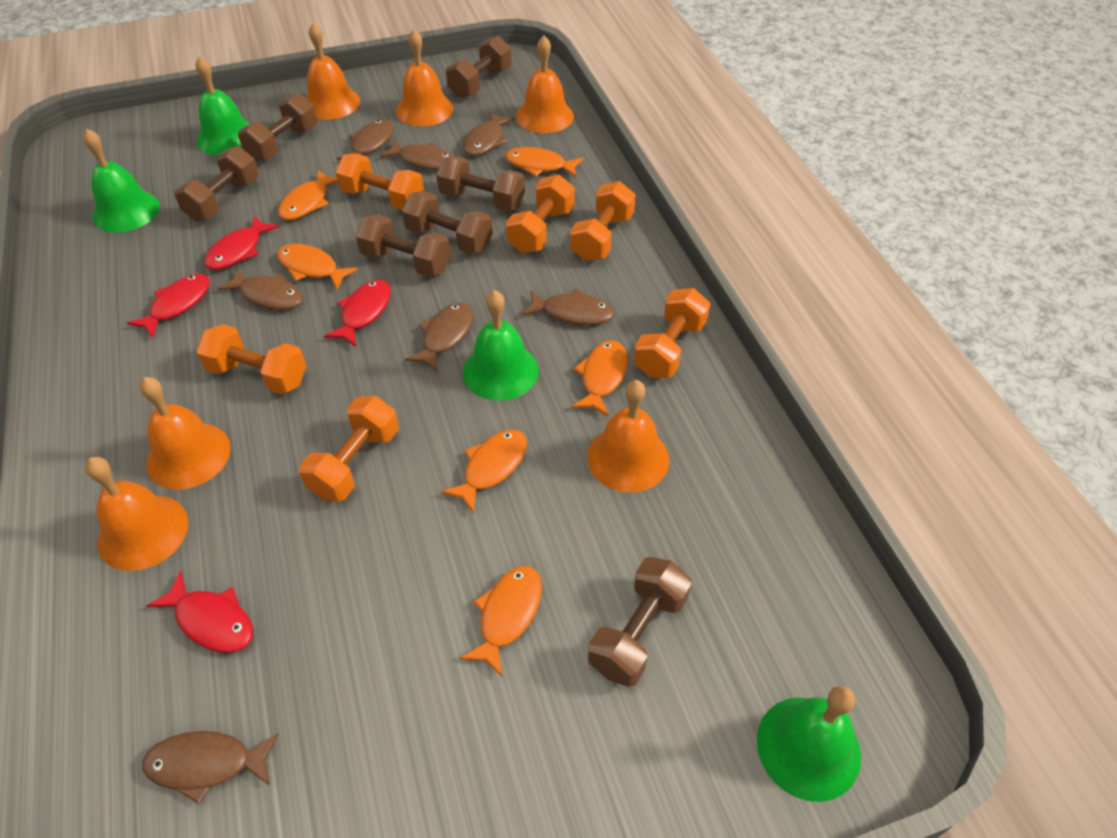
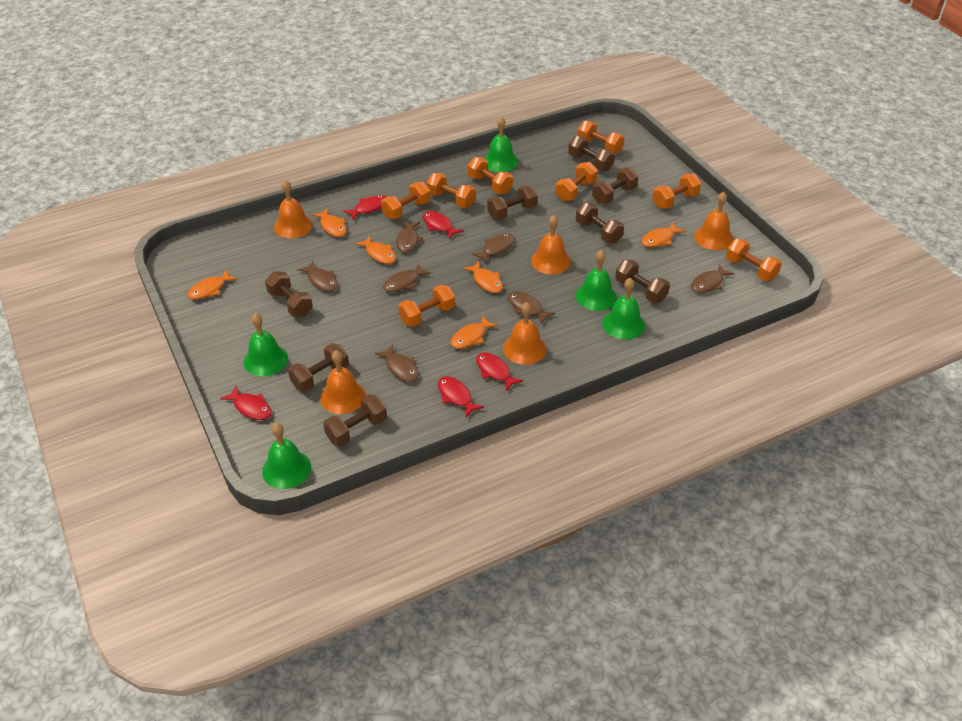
brown dumbbell: [175,146,259,222] [238,94,317,162] [355,214,451,277] [402,191,493,254] [436,156,525,211] [446,36,512,98] [588,557,692,687] = 7 -> [265,271,313,317] [288,343,349,392] [323,394,387,446] [487,185,538,220] [568,136,615,171] [576,202,624,243] [592,167,639,204] [615,260,670,303] = 8
green bell: [83,129,160,233] [195,56,250,155] [463,290,539,401] [757,686,861,802] = 4 -> [244,313,288,376] [262,423,311,489] [484,116,518,172] [575,250,617,311] [602,278,645,340] = 5
orange bell: [85,457,188,571] [139,377,231,490] [305,23,360,120] [396,29,453,126] [516,36,574,133] [587,380,670,493] = 6 -> [274,180,313,238] [320,350,366,414] [503,302,547,365] [531,215,571,274] [694,192,734,250] = 5
orange dumbbell: [196,324,307,394] [299,396,399,501] [336,154,424,210] [506,175,575,253] [570,181,636,261] [634,288,710,378] = 6 -> [381,182,430,219] [398,285,455,327] [426,173,476,208] [468,157,513,194] [555,162,598,201] [577,120,624,154] [652,174,701,209] [726,239,782,281] = 8
red fish: [127,274,210,338] [147,571,253,653] [204,215,279,270] [324,280,391,347] = 4 -> [220,385,272,420] [343,195,386,220] [423,211,464,240] [438,376,484,417] [476,352,523,392] = 5

